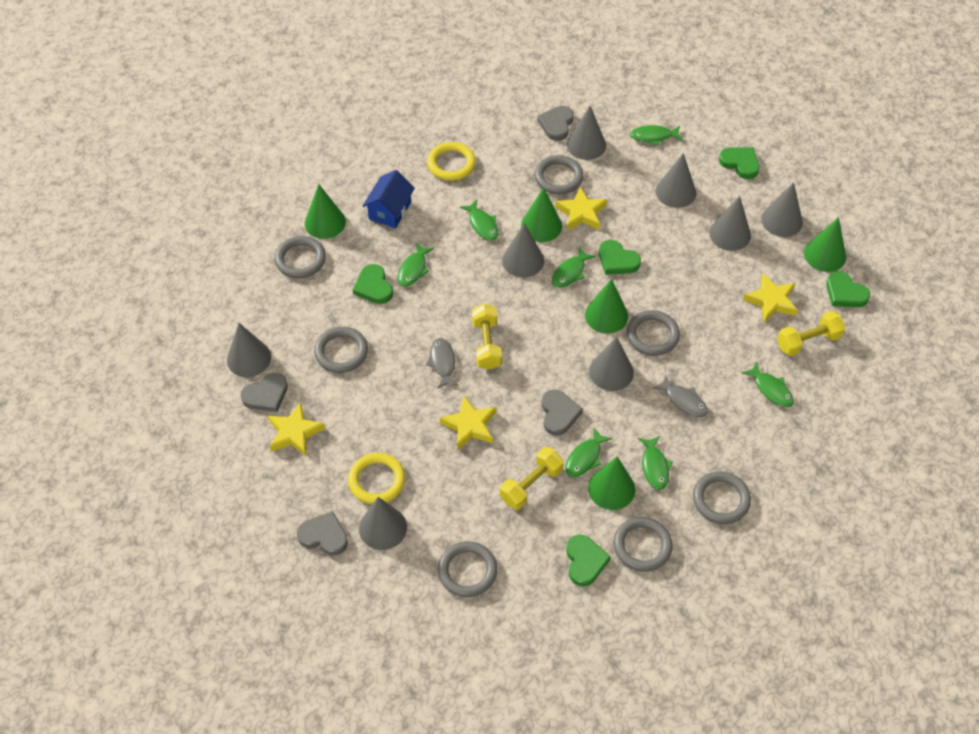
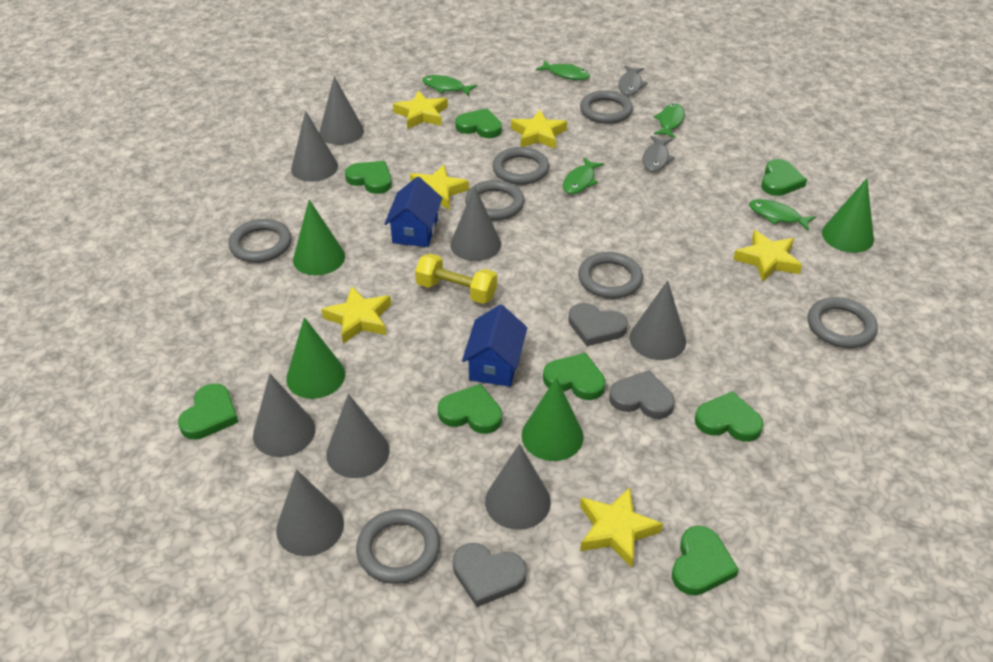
blue house: [363,170,415,228] = 1 -> [384,177,442,247] [462,305,527,387] = 2
green cone: [305,184,346,239] [521,187,562,242] [585,279,628,333] [588,456,635,510] [804,217,846,272] = 5 -> [286,317,345,399] [293,200,345,276] [522,377,584,461] [822,178,874,253] = 4
green fish: [398,243,434,287] [460,200,498,241] [552,247,596,288] [565,428,612,477] [630,125,683,146] [638,436,673,490] [742,362,794,407] = 7 -> [422,75,477,96] [536,60,590,80] [563,157,604,194] [654,104,685,138] [749,199,816,231] = 5
green heart: [353,264,393,304] [566,535,611,587] [599,240,641,275] [719,147,760,179] [826,271,870,307] = 5 -> [178,383,238,439] [345,161,392,194] [438,384,502,434] [455,109,502,138] [543,353,606,400] [672,525,739,596] [695,391,764,442] [761,159,807,196] = 8
grey heart: [240,373,288,412] [297,511,348,556] [537,106,574,141] [541,389,583,436] = 4 -> [453,543,527,607] [568,303,628,346] [609,370,675,419] = 3
yellow dumbbell: [472,304,502,370] [500,447,564,510] [777,311,846,356] = 3 -> [415,253,497,304] = 1
yellow ring: [348,453,405,504] [427,142,476,181] = 2 -> none = 0
yellow star: [268,402,325,457] [440,396,496,450] [555,187,607,231] [743,274,798,323] = 4 -> [321,286,391,344] [393,91,448,129] [410,165,469,210] [511,110,567,149] [580,487,663,568] [733,230,802,282] = 6

